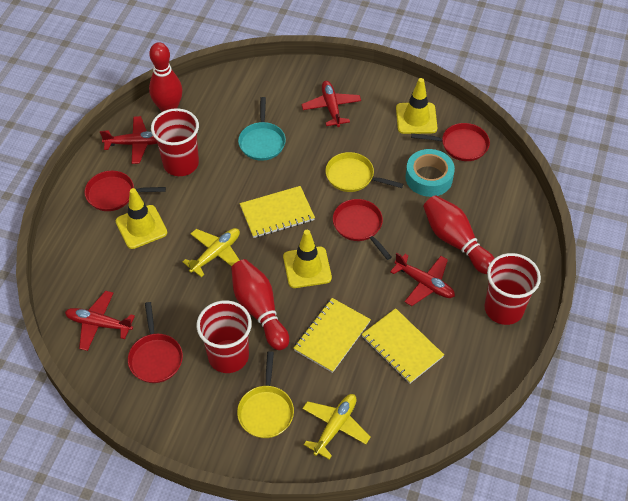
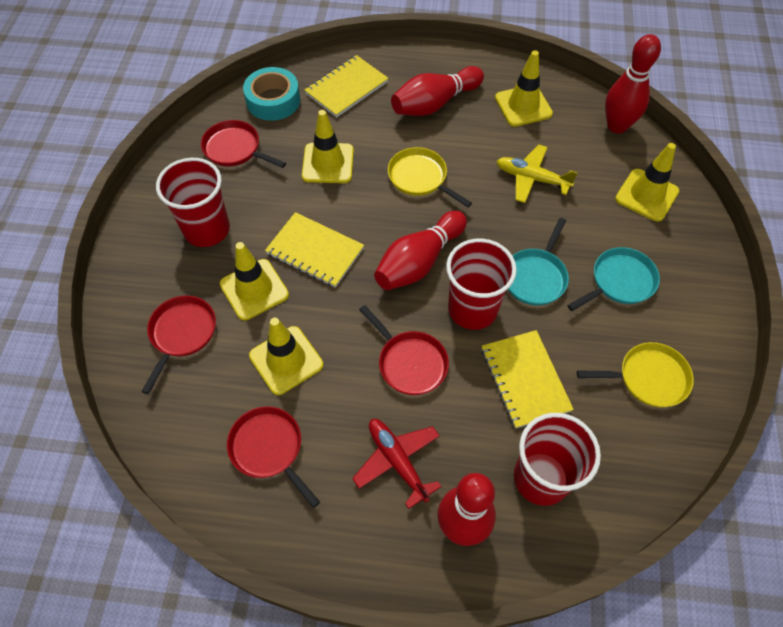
red bowling pin: [149,42,182,112] [231,259,289,350] [423,195,495,274] = 3 -> [374,211,467,290] [391,66,484,116] [437,473,496,546] [605,34,661,133] = 4
red plane: [65,291,135,351] [100,116,157,164] [301,81,361,127] [390,253,455,306] = 4 -> [352,419,442,509] = 1
turquoise pan: [238,97,286,161] = 1 -> [508,218,569,306] [567,247,660,311] = 2
yellow plane: [183,228,240,277] [302,394,371,460] = 2 -> [496,144,578,203] = 1
yellow traffic cone: [116,188,167,249] [283,230,332,288] [396,78,437,134] = 3 -> [220,242,289,320] [249,318,323,395] [302,110,354,183] [495,50,553,127] [615,143,679,222] = 5

